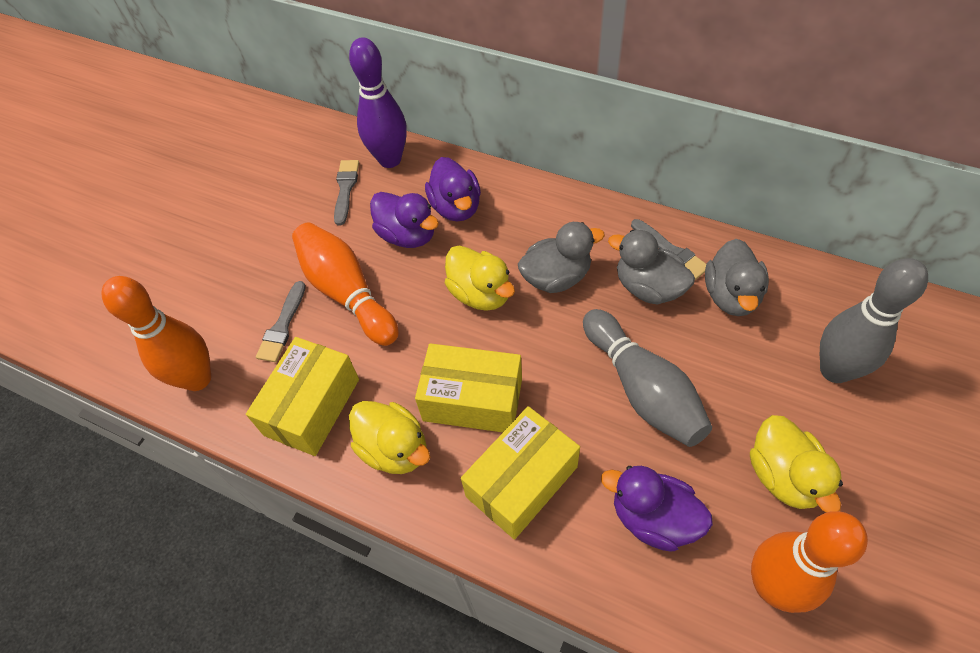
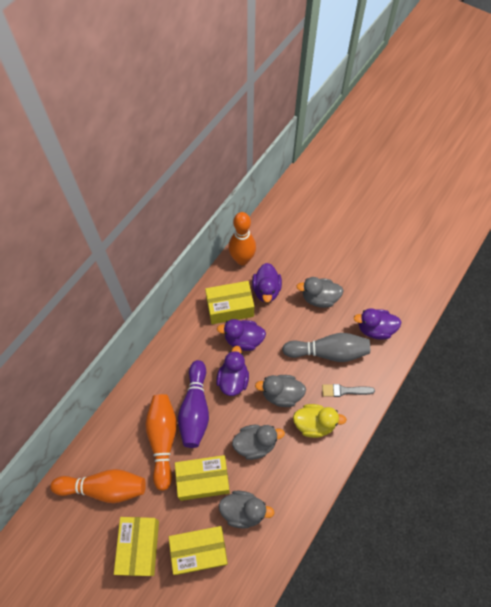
grey bowling pin: [583,309,712,447] [820,258,928,383] = 2 -> [282,333,370,362] = 1
grey brush: [256,281,306,362] [334,160,359,226] [631,219,706,280] = 3 -> [322,384,375,397] = 1
grey duck: [518,222,605,293] [608,230,695,304] [705,239,769,316] = 3 -> [219,491,274,529] [232,425,285,460] [255,375,306,407] [296,277,344,308] = 4
purple duck: [370,192,439,248] [425,157,481,221] [601,466,713,551] = 3 -> [216,346,249,396] [217,319,266,351] [252,263,282,302] [354,308,402,340] = 4
yellow box: [246,337,359,456] [415,343,522,432] [461,406,580,540] = 3 -> [114,517,159,576] [169,526,228,575] [175,455,230,501] [205,281,254,324] = 4
yellow duck: [349,401,430,474] [445,245,515,311] [750,415,843,513] = 3 -> [293,404,347,438] = 1

